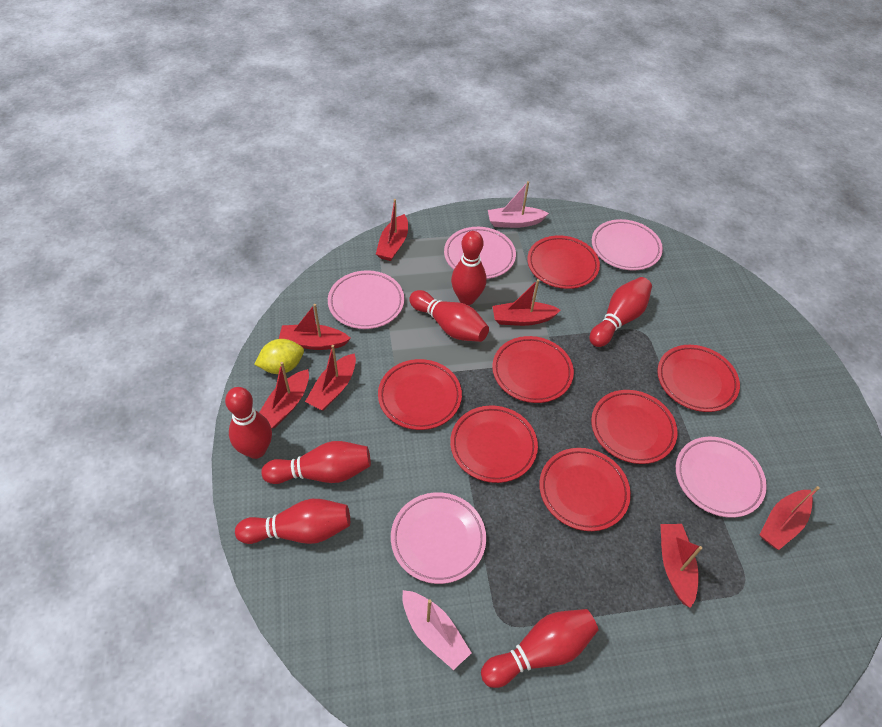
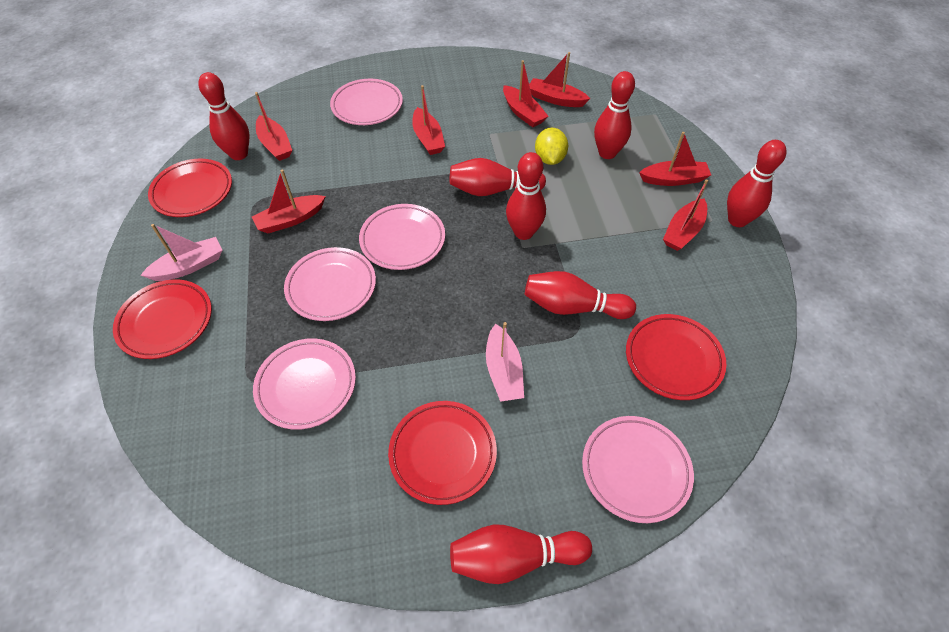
red plate: [378,359,462,430] [450,405,538,483] [492,336,574,403] [527,235,600,289] [539,448,631,531] [591,390,678,464] [657,345,740,412] = 7 -> [113,279,212,359] [148,159,232,217] [388,401,497,505] [626,314,726,400] = 4

